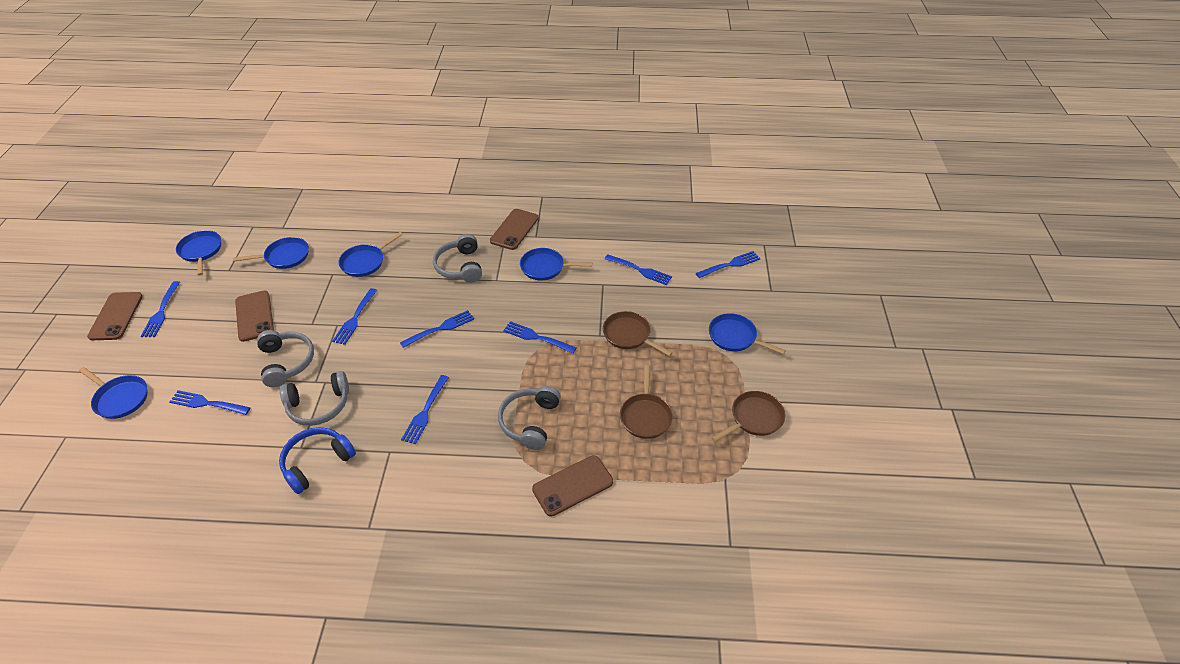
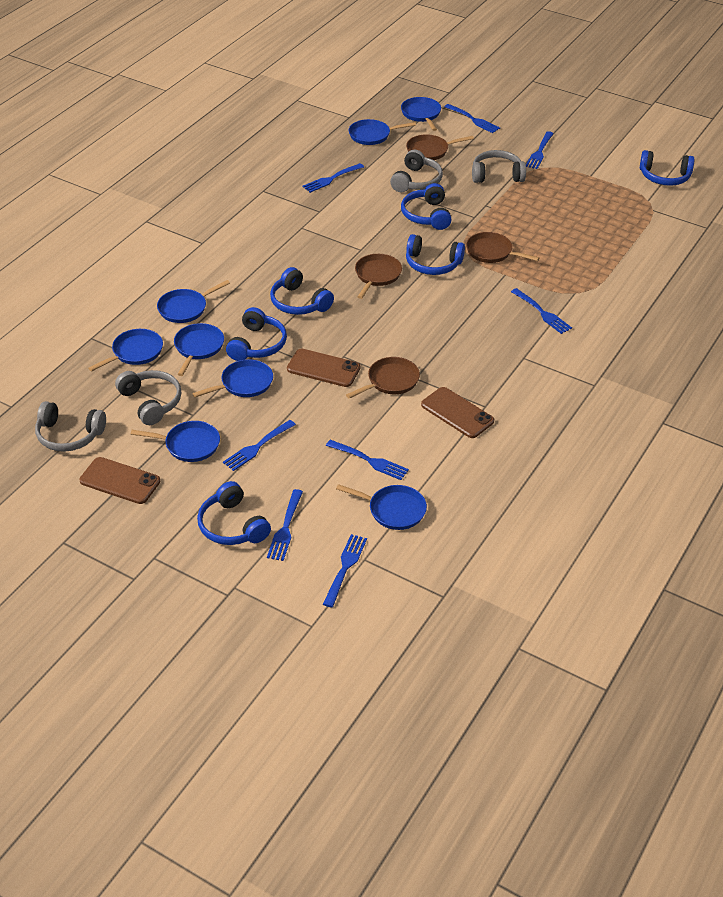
blue headphones: [279,427,356,494] = 1 -> [197,481,271,545] [226,307,287,361] [270,267,334,315] [401,183,451,230] [406,234,465,275] [640,150,695,186] = 6
blue pan: [79,367,148,419] [176,230,221,276] [233,237,309,269] [339,232,403,277] [520,248,592,280] [709,313,786,354] = 6 -> [88,329,163,371] [131,421,220,462] [157,280,230,323] [174,323,224,376] [193,359,273,397] [336,484,427,530] [349,119,416,145] [401,97,441,131] = 8
brown pan: [603,311,673,356] [620,365,673,439] [712,391,785,442] = 3 -> [346,357,420,399] [355,254,402,299] [406,134,474,160] [466,232,539,263] = 4
brown phone: [87,292,143,340] [235,291,274,342] [490,209,538,250] [532,455,613,517] = 4 -> [79,457,160,504] [287,349,361,387] [421,387,494,438] = 3

